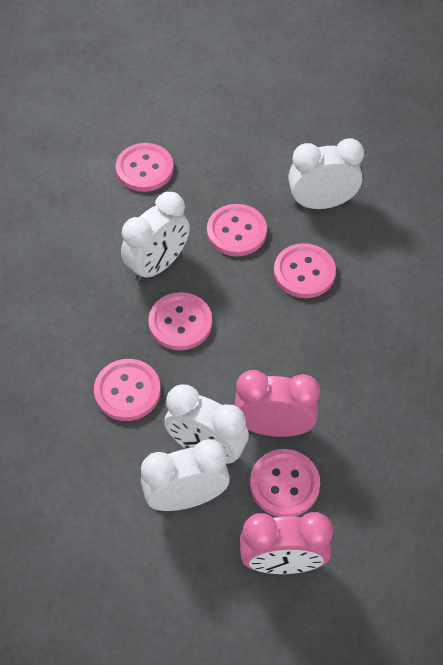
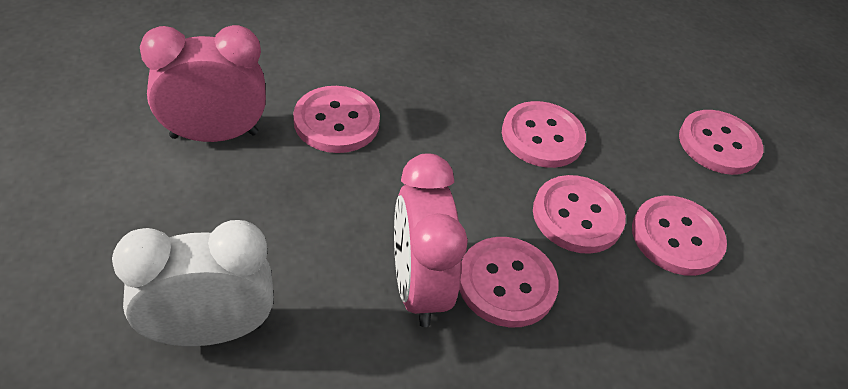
white clock: [121,192,190,282] [141,439,230,511] [164,384,249,464] [288,138,364,209] = 4 -> [112,220,274,346] = 1

